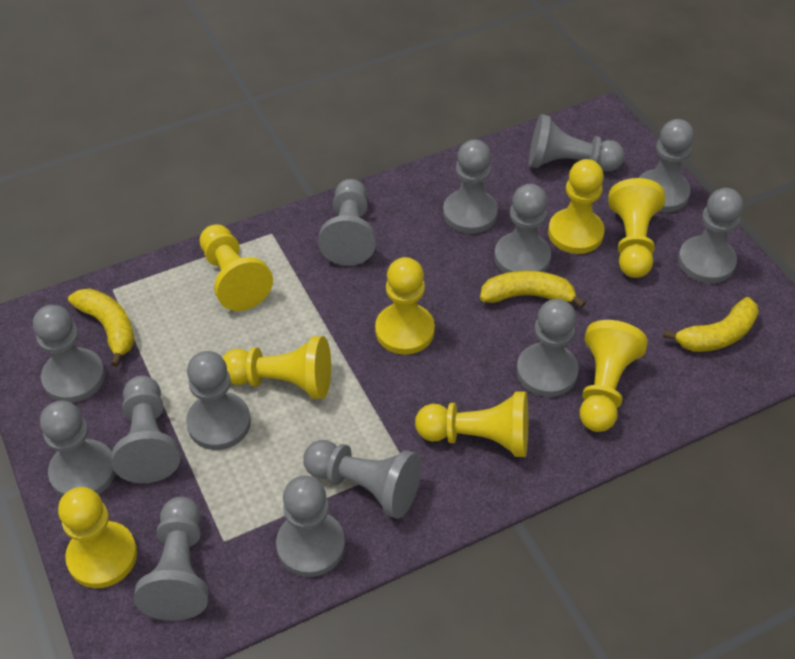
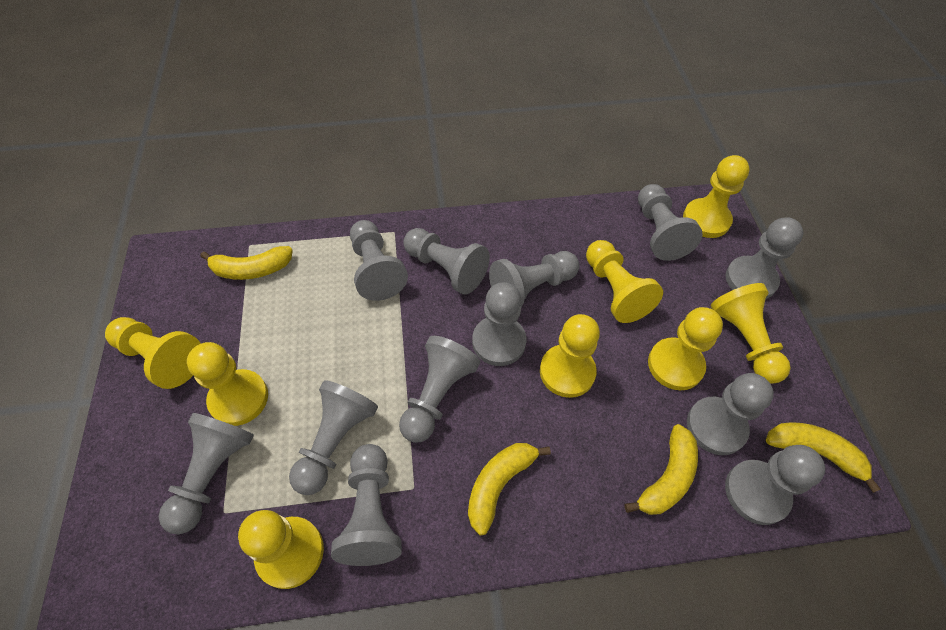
grey pawn: [33,305,105,403] [40,401,115,496] [112,375,180,483] [134,497,209,621] [186,351,251,450] [276,476,345,577] [303,440,422,519] [318,179,376,266] [443,139,498,234] [494,184,551,273] [517,299,579,397] [529,114,625,172] [639,119,694,213] [678,188,743,283] = 14 -> [159,413,254,534] [289,380,378,495] [331,444,402,566] [350,220,408,301] [399,336,480,443] [403,228,490,295] [472,282,526,366] [489,251,579,307] [638,184,703,261] [687,373,774,455] [725,217,803,299] [725,445,825,525] = 12
yellow banana: [68,288,134,367] [480,270,586,308] [663,297,759,352] = 3 -> [200,246,293,280] [468,443,551,535] [624,424,698,515] [766,422,881,493] = 4

